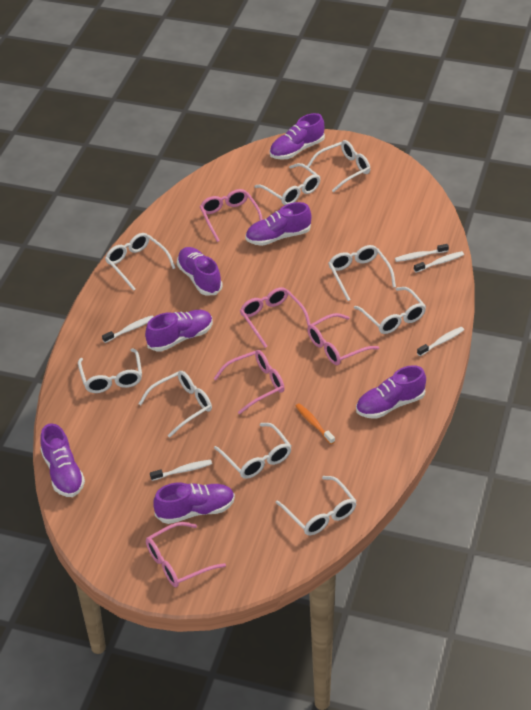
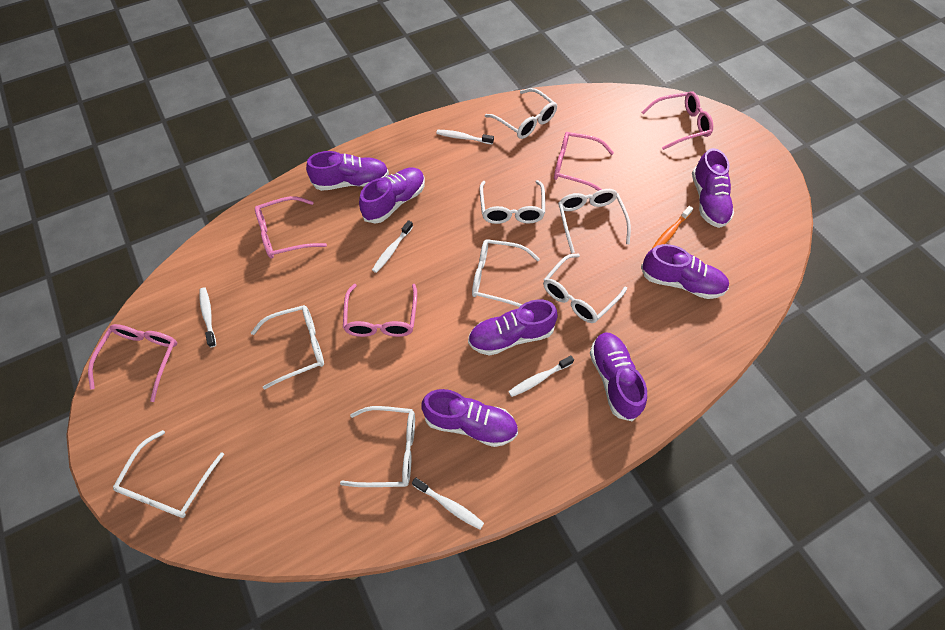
white glasses: [78,348,142,393] [105,233,175,291] [139,371,212,438] [214,423,291,479] [255,163,320,205] [276,476,357,535] [307,140,370,192] [328,245,396,301] [354,287,426,334] = 9 -> [113,430,224,518] [251,305,324,390] [340,406,415,487] [472,239,540,307] [479,180,545,224] [485,88,557,139] [543,253,627,323] [558,189,631,253] = 8

